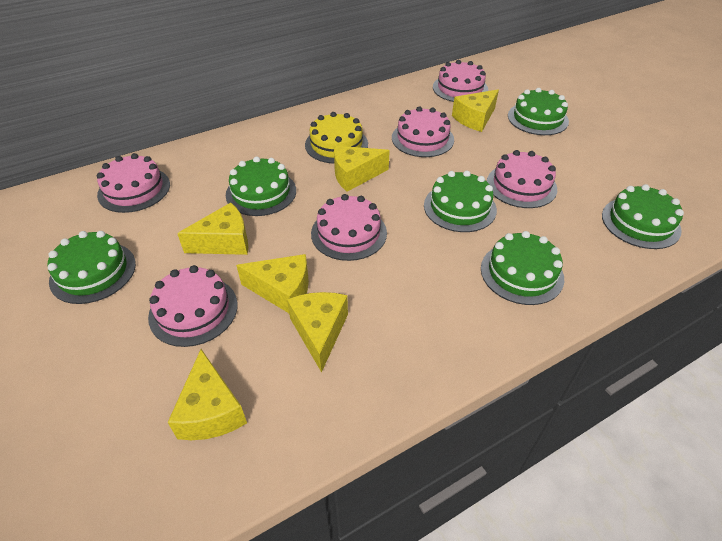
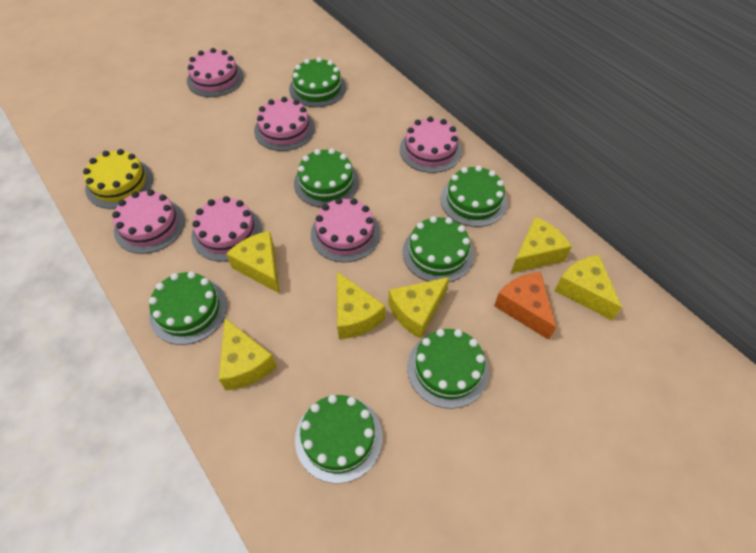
green cake: [47,231,136,304] [226,156,296,216] [424,171,497,232] [481,231,564,305] [508,88,569,135] [602,184,684,249] = 6 -> [149,271,227,345] [289,57,346,107] [294,148,359,208] [295,395,383,483] [403,216,474,282] [407,329,489,409] [440,166,508,227] = 7
orange cheese: none = 0 -> [494,272,556,340] = 1

